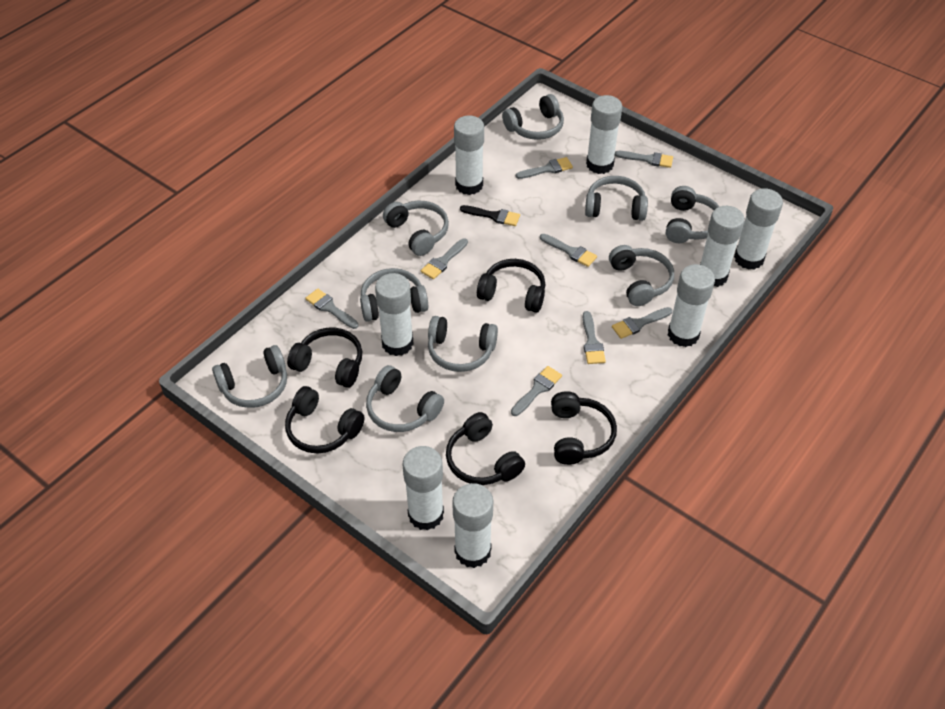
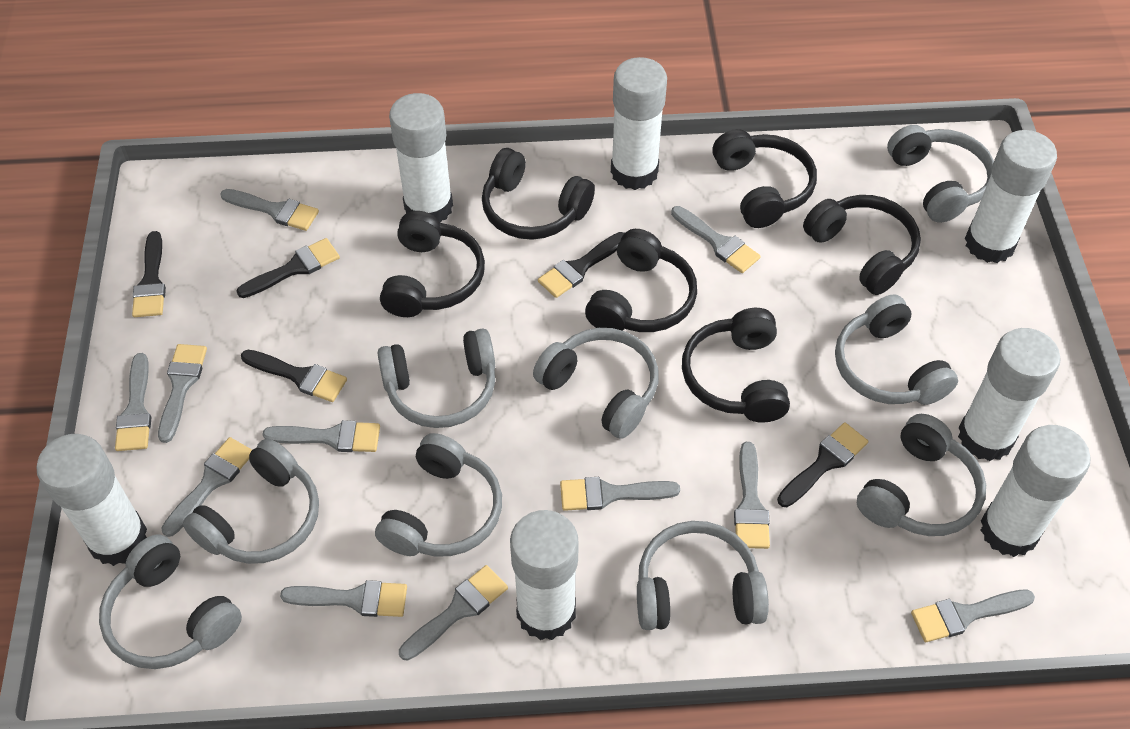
black brush: [460,205,520,226] = 1 -> [132,231,166,317] [236,238,340,298] [241,350,347,402] [538,232,624,298] [777,422,868,507] = 5
black headphones: [285,386,365,453] [287,328,362,388] [446,412,525,485] [477,259,546,313] [551,391,617,465] = 5 -> [380,211,485,317] [482,148,595,240] [585,229,697,332] [682,308,790,423] [712,129,817,228] [803,195,921,295] = 6
grey brush: [305,288,358,329] [421,238,468,279] [511,366,562,416] [516,157,573,179] [540,234,597,267] [583,311,606,364] [612,307,673,339] [615,151,673,168] = 8 -> [115,353,151,451] [158,344,207,443] [161,437,252,537] [220,189,319,231] [262,420,380,452] [280,580,407,617] [399,565,508,661] [560,477,680,511] [671,206,761,273] [734,442,770,549] [911,590,1035,642] = 11
white glue stick: [375,273,414,356] [403,446,444,531] [452,483,493,568] [454,116,484,195] [586,95,622,174] [668,264,715,347] [700,206,745,287] [734,188,783,270] = 8 -> [36,434,147,566] [389,93,453,222] [510,510,579,640] [611,57,667,190] [958,328,1061,461] [965,130,1057,263] [980,425,1091,557] = 7

